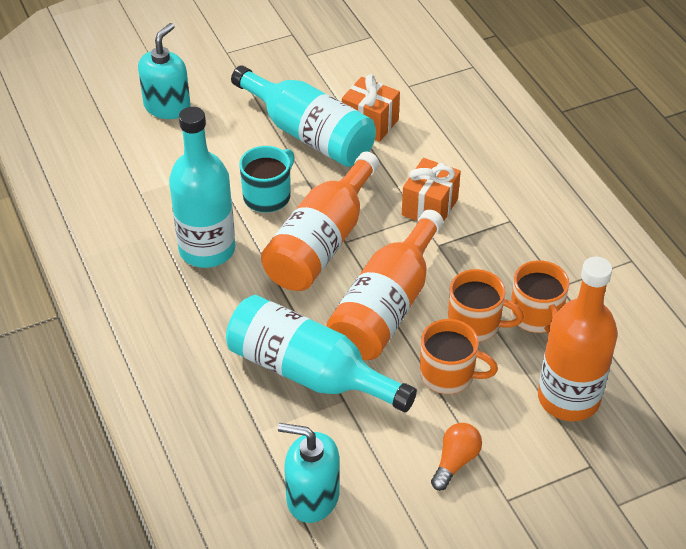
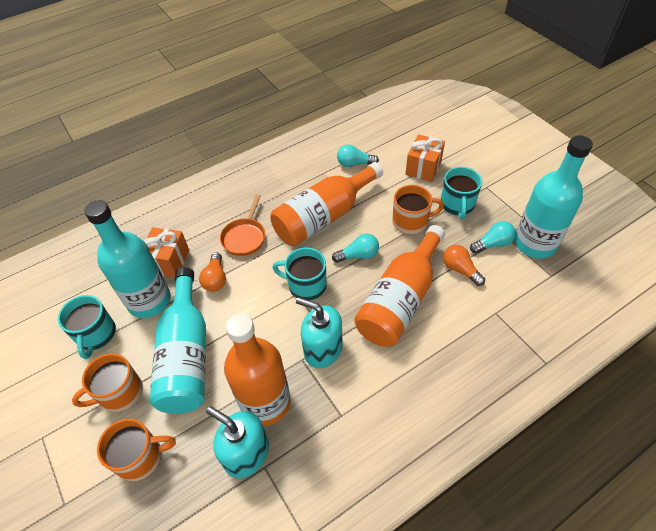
orange light bulb: [431,423,482,491] = 1 -> [199,252,226,292] [443,245,485,286] = 2
orange pan: none = 0 -> [220,194,265,256] = 1
turquoise light bulb: none = 0 -> [332,234,379,263] [337,144,379,167] [470,221,516,253] = 3
turquoise mug: [239,146,294,213] = 1 -> [58,295,116,359] [272,247,327,301] [441,167,482,219] = 3

